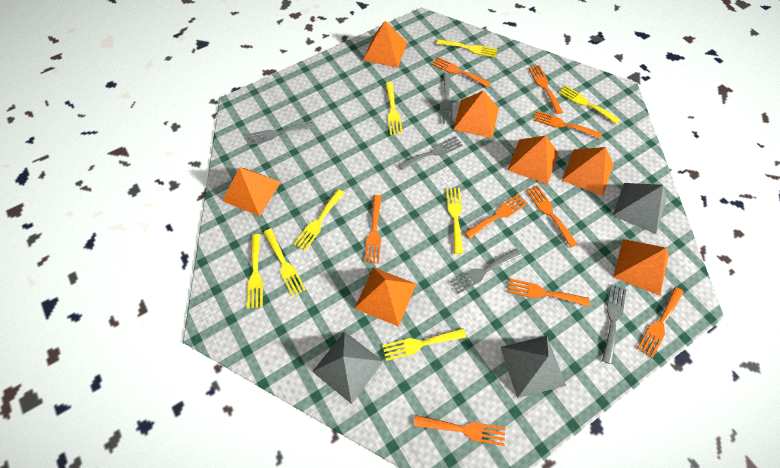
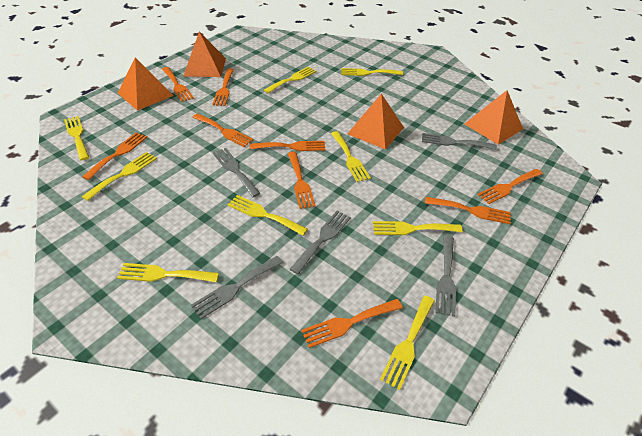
grey pyramid: [312,331,383,404] [500,336,566,398] [612,183,667,234] = 3 -> none = 0
orange pyramid: [223,167,281,216] [354,267,416,327] [363,21,407,68] [453,91,499,138] [507,136,558,184] [562,147,614,196] [613,239,669,296] = 7 -> [118,57,174,111] [183,32,226,77] [348,93,404,149] [465,90,523,144] = 4
yellow fork: [247,234,263,309] [263,228,306,297] [294,189,344,251] [382,328,466,361] [385,82,403,135] [437,39,497,58] [446,188,463,254] [558,85,620,124] = 8 -> [64,116,89,160] [82,152,157,201] [117,263,219,282] [227,195,308,236] [264,67,316,93] [331,131,371,182] [341,68,403,76] [373,221,463,235] [380,296,435,390] = 9

